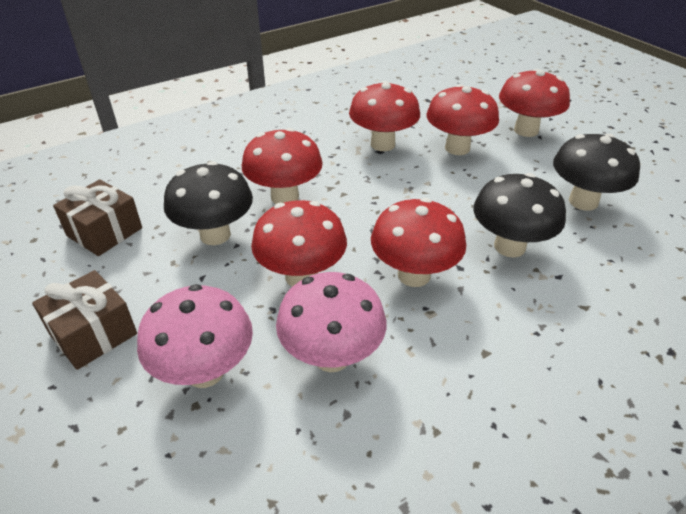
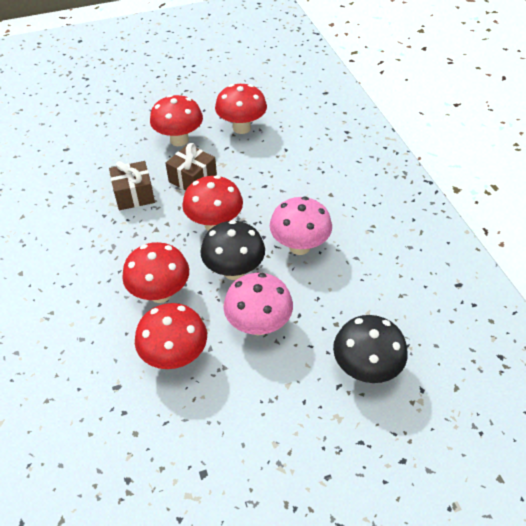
black mushroom: [164,161,253,245] [474,173,566,257] [553,134,640,211] = 3 -> [200,220,265,280] [333,315,408,383] = 2
red mushroom: [242,128,323,204] [251,200,347,287] [349,81,420,151] [371,198,466,287] [426,84,499,155] [499,69,570,137] = 6 -> [122,242,189,303] [135,303,207,369] [150,95,203,146] [182,175,243,231] [215,84,267,134] = 5

